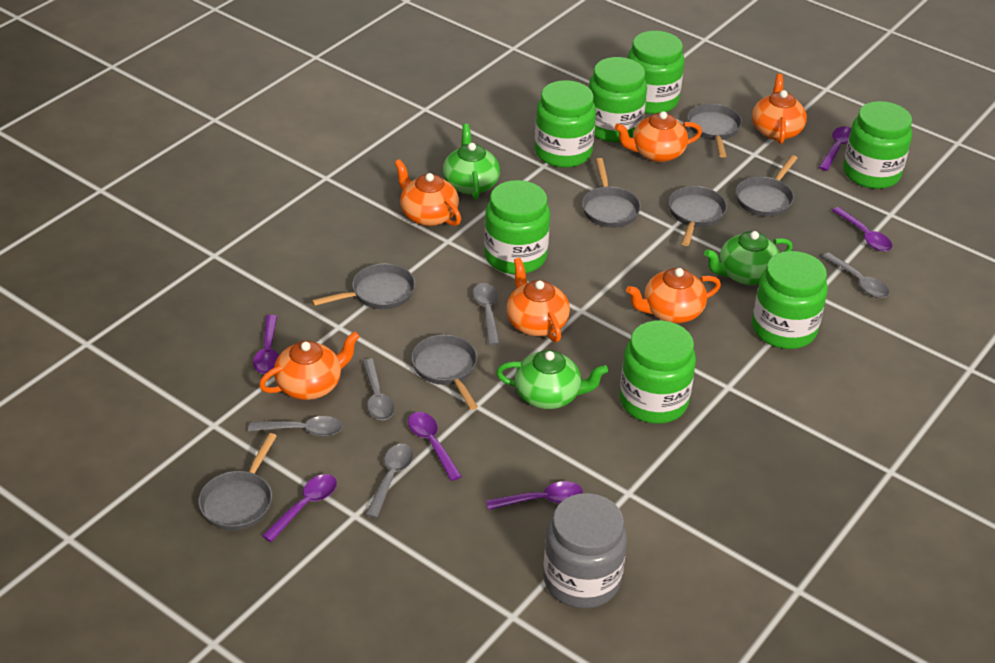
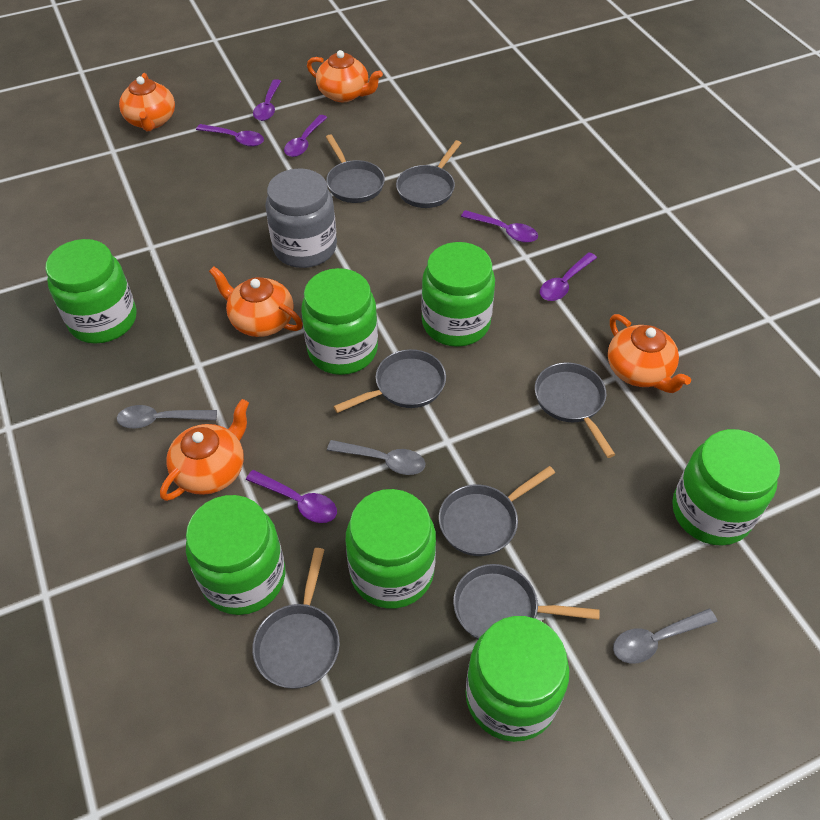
green teapot: [443,124,500,200] [496,350,608,409] [704,231,793,285] = 3 -> none = 0
grey spoon: [248,416,343,437] [362,358,395,420] [365,444,413,518] [473,283,500,345] [822,253,889,298] = 5 -> [117,405,217,428] [327,440,425,475] [613,609,717,664] = 3
orange teapot: [259,331,360,400] [394,159,461,226] [506,258,570,342] [615,111,702,162] [626,268,721,323] [752,74,807,144] = 6 -> [119,73,175,132] [160,399,249,501] [209,266,303,337] [307,50,383,102] [608,314,691,393] = 5

